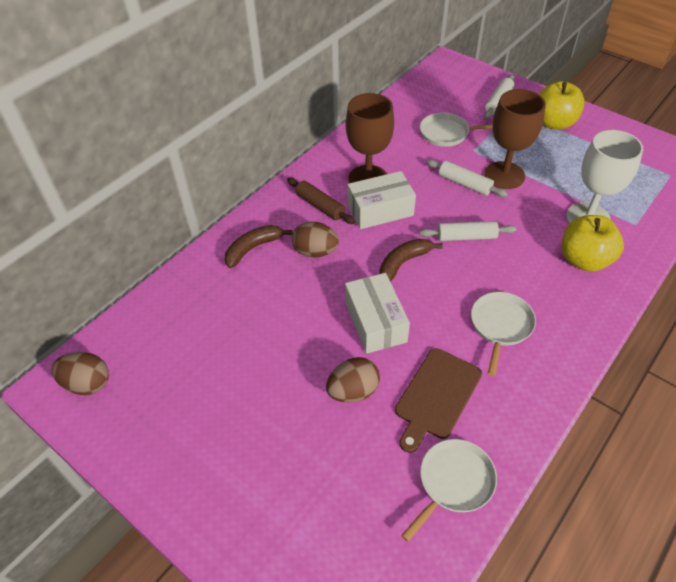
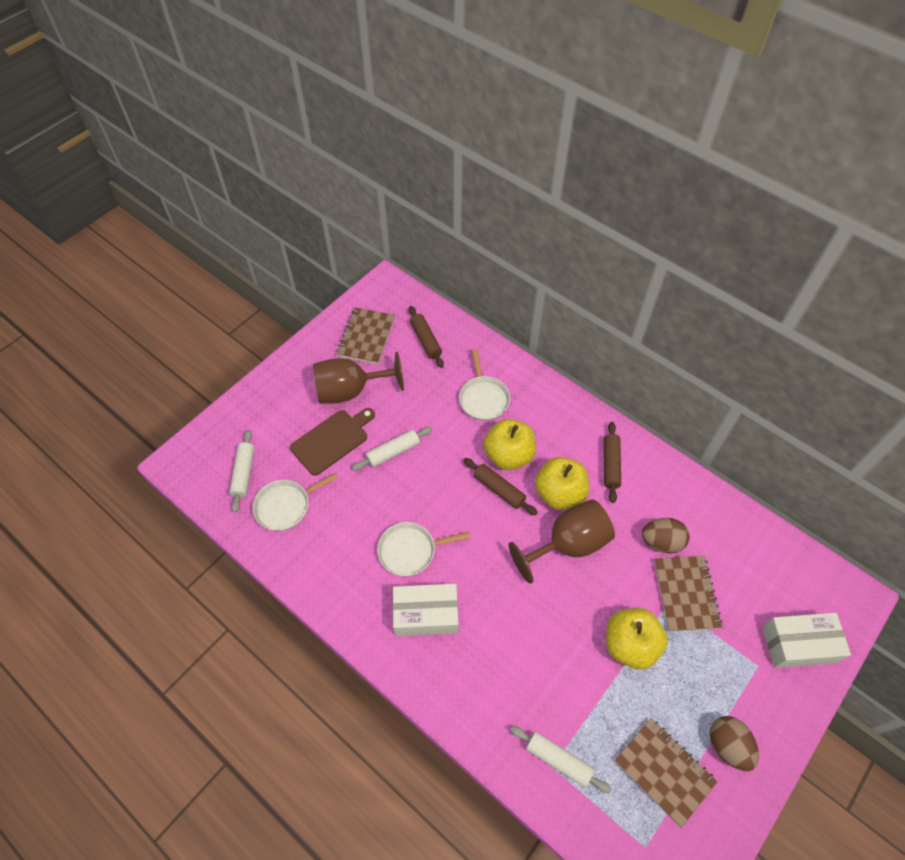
brown banana: [225,225,293,268] [379,239,443,282] = 2 -> none = 0
brown egg: [51,352,109,395] [292,221,339,258] [326,357,380,403] = 3 -> [642,518,690,553] [709,716,759,771] = 2
brown notebook: none = 0 -> [337,307,395,364] [615,718,717,828] [654,556,722,632] = 3
brown rolling pin: [287,178,355,224] = 1 -> [409,306,444,368] [463,458,538,515] [604,422,621,503] = 3
white goblet: [566,130,643,224] = 1 -> none = 0
yellow apple: [539,81,585,129] [562,215,624,272] = 2 -> [484,419,536,470] [535,457,589,510] [606,608,668,670] = 3

